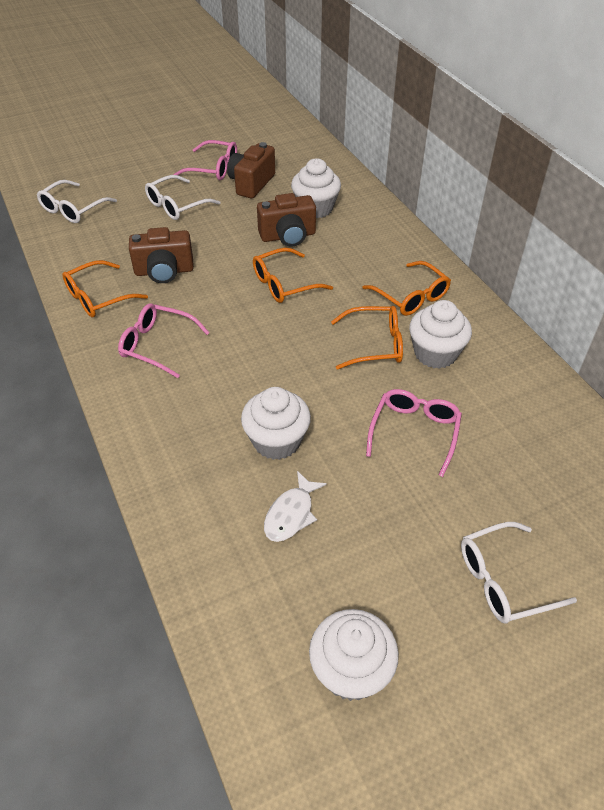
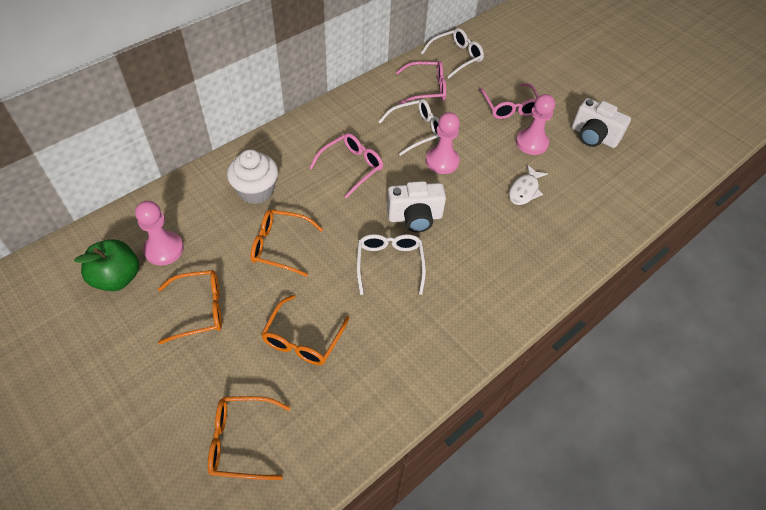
brown camera: [129,227,194,283] [227,142,275,198] [257,193,316,247] = 3 -> none = 0
green apple: none = 0 -> [74,239,139,291] = 1
pink pawn: none = 0 -> [135,201,184,265] [426,112,460,174] [516,94,555,155] = 3
white camera: none = 0 -> [387,181,446,232] [572,98,631,148] = 2
white cupcake: [241,387,311,460] [291,158,341,218] [309,609,399,701] [409,300,472,369] = 4 -> [227,150,278,204] = 1

